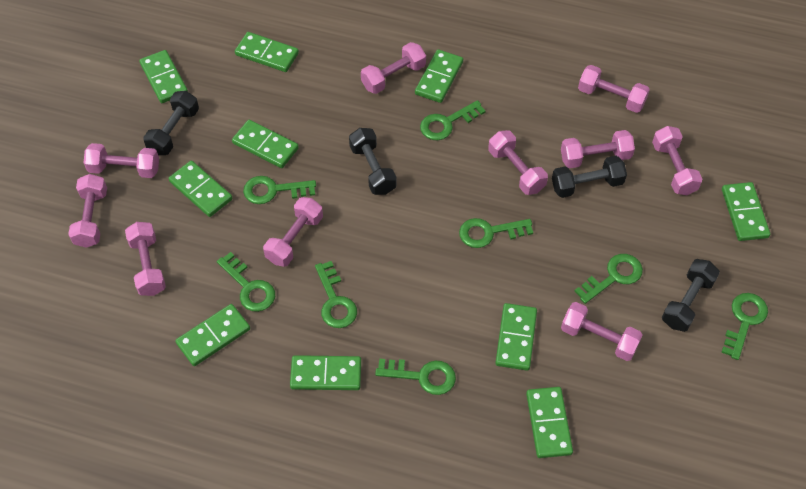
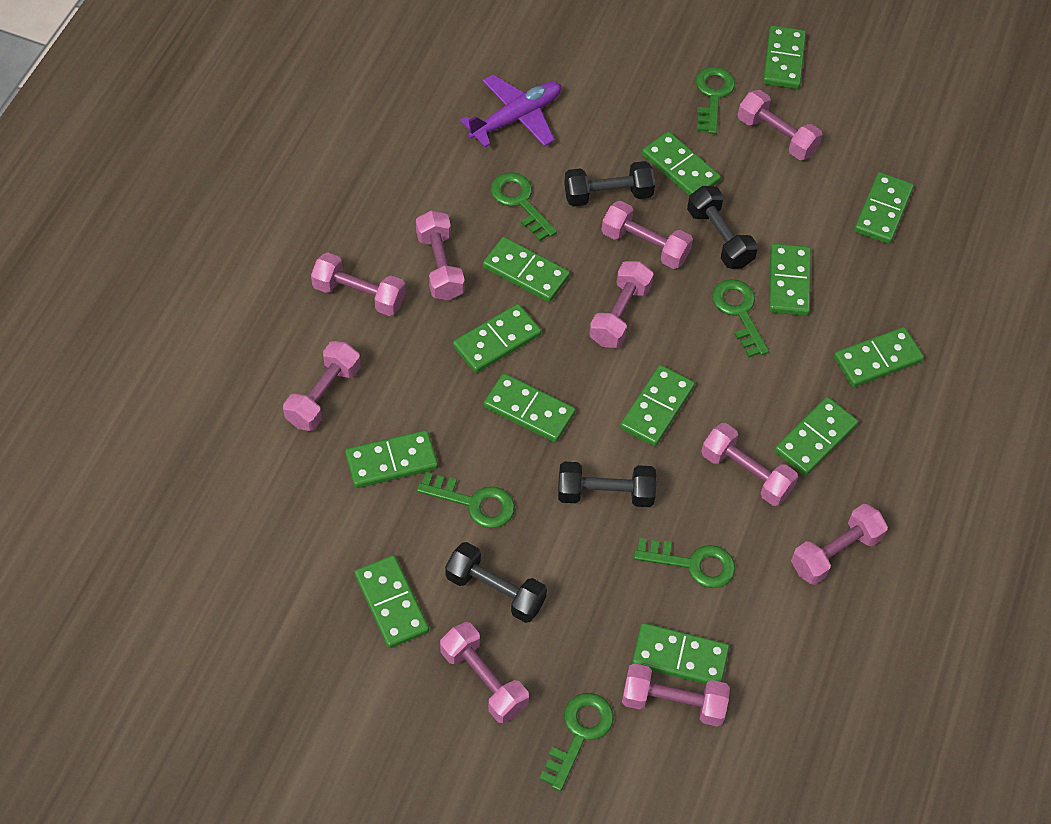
green domino: [139,50,188,103] [169,161,233,217] [175,304,250,366] [232,120,299,168] [235,32,299,72] [290,355,361,390] [415,49,463,103] [495,303,537,371] [526,387,573,458] [722,182,770,241] = 10 -> [345,430,438,488] [355,555,429,648] [453,304,541,373] [483,237,570,302] [484,373,575,442] [620,365,695,446] [632,623,729,684] [642,131,721,196] [763,26,806,89] [769,243,811,316] [774,397,858,476] [834,327,924,387] [854,172,914,244] = 13
green key: [217,252,275,312] [243,176,316,204] [315,261,357,328] [375,358,456,395] [420,100,486,140] [459,218,533,248] [575,254,643,304] [721,293,768,360] = 8 -> [417,472,515,528] [491,172,557,241] [539,693,614,791] [634,538,735,588] [696,67,735,134] [712,279,769,357] = 6
purple plane: none = 0 -> [460,74,561,147] = 1

